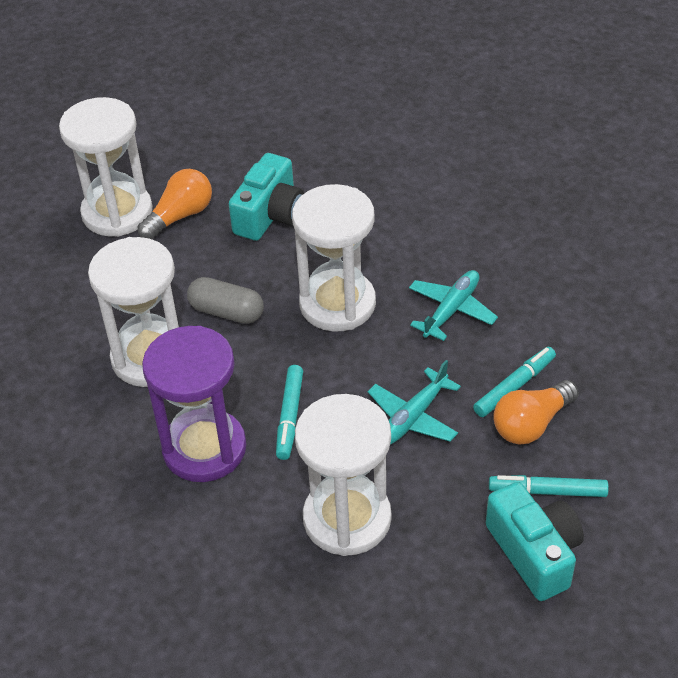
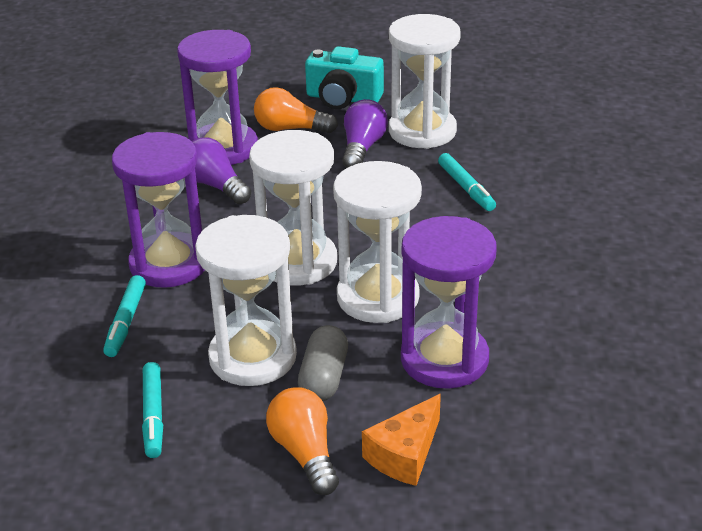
orange cheese: none = 0 -> [362,394,441,486] = 1
purple hourglass: [142,326,246,482] = 1 -> [112,132,205,288] [177,30,258,165] [401,216,497,389] = 3
purple light bulb: none = 0 -> [192,137,251,204] [342,99,388,168] = 2
turquoise camera: [229,153,304,241] [486,482,584,601] = 2 -> [305,46,384,109] = 1
turquoise plane: [368,360,461,445] [409,270,498,341] = 2 -> none = 0

